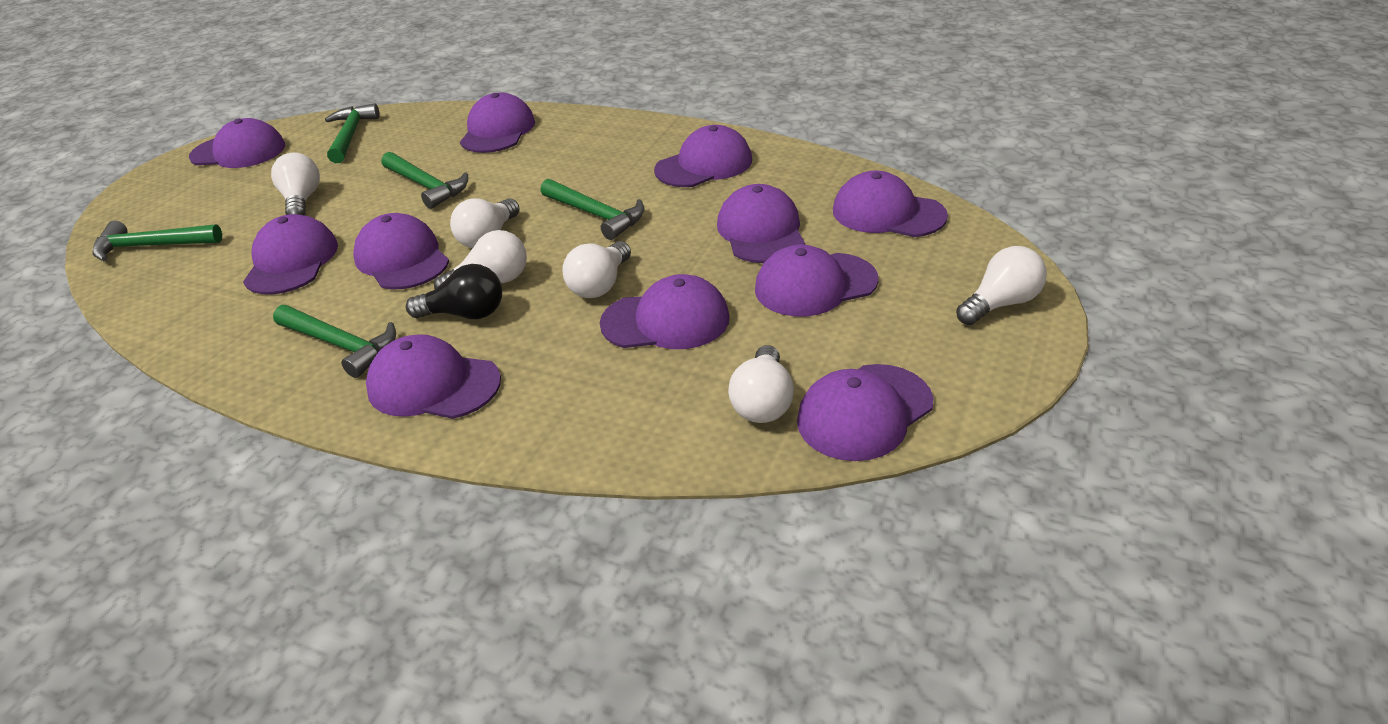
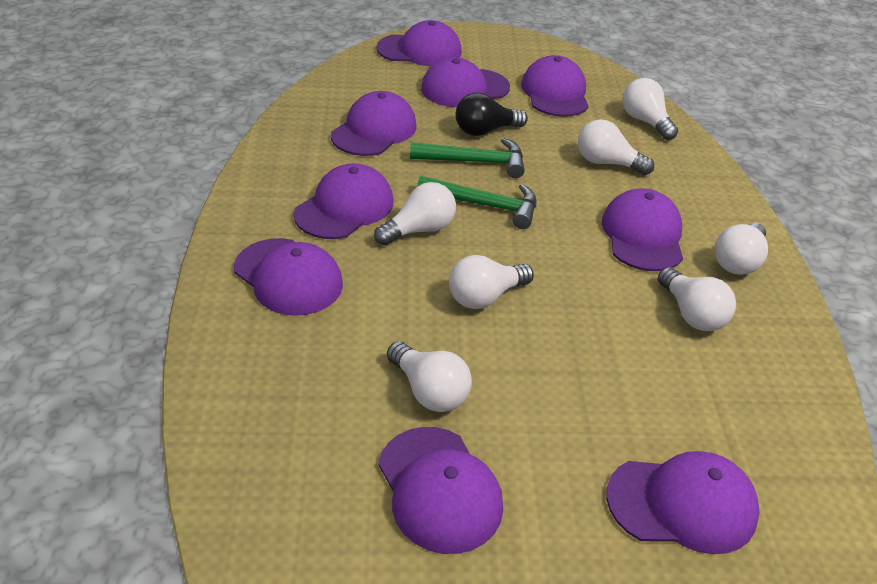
green hammer: [92,221,222,261] [273,305,396,378] [325,103,380,163] [381,152,468,209] [540,179,645,240] = 5 -> [410,138,525,178] [417,176,536,229] = 2
purple cap: [189,118,285,168] [243,214,338,294] [353,213,449,289] [366,334,501,419] [460,93,535,153] [600,274,730,349] [654,125,752,187] [717,184,805,263] [755,245,879,316] [797,364,933,461] [833,171,948,237] = 11 -> [234,238,343,316] [294,163,394,239] [331,91,417,156] [376,20,462,66] [378,427,503,554] [421,57,510,107] [521,55,589,117] [602,189,683,271] [606,451,760,554] = 9
white light bulb: [271,152,320,215] [434,230,527,290] [450,198,520,248] [562,241,631,298] [728,345,794,423] [956,246,1047,325] = 6 -> [374,182,456,246] [387,341,472,412] [449,255,534,309] [578,119,654,175] [623,78,678,140] [658,267,736,331] [715,223,768,275] = 7

